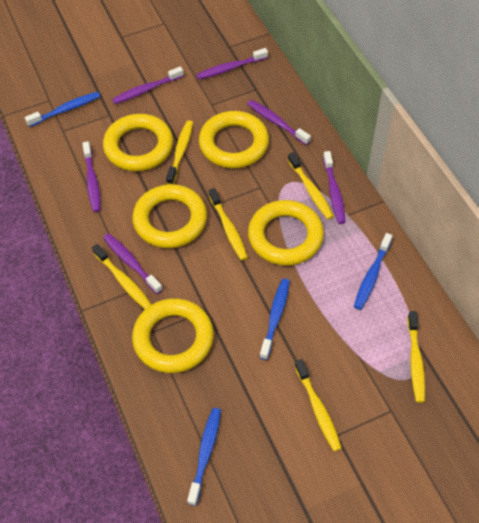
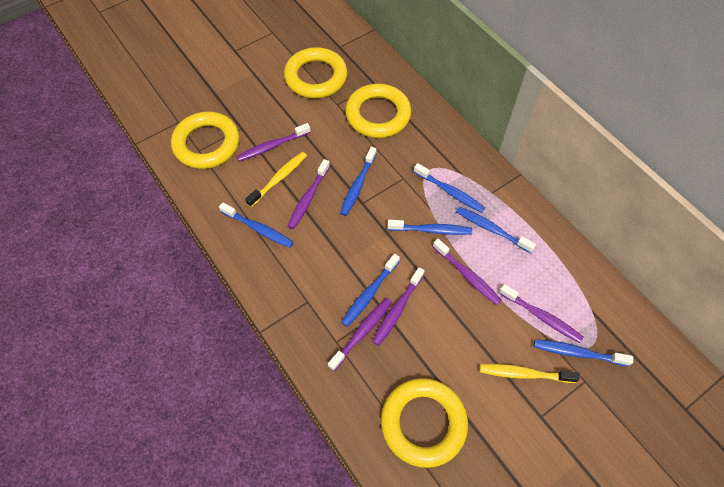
blue toothbrush: [25,92,100,127] [187,408,221,506] [259,279,290,360] [354,233,393,310] = 4 -> [219,202,294,248] [340,147,377,216] [341,254,400,327] [387,220,472,235] [414,163,485,213] [456,206,536,253] [534,340,633,366] = 7
yellow ring: [103,114,173,171] [132,184,207,248] [132,298,214,373] [199,111,269,168] [248,200,324,266] = 5 -> [171,112,240,169] [284,47,347,98] [345,84,411,138] [381,378,468,468] = 4
yellow toothbrush: [92,244,152,309] [166,120,193,184] [209,188,248,261] [288,152,334,219] [295,359,342,452] [407,311,425,403] = 6 -> [245,152,307,207] [480,364,579,383] = 2

